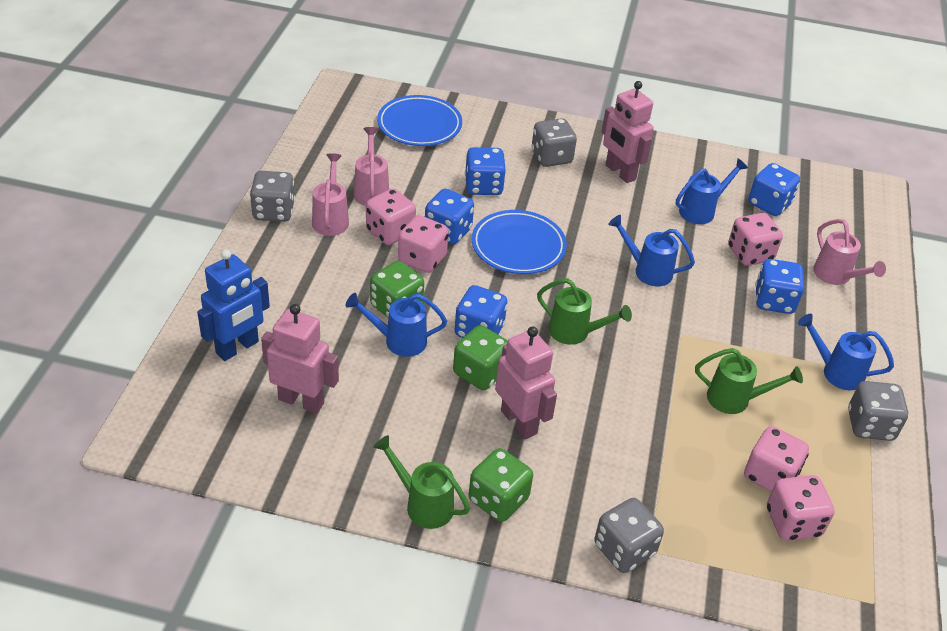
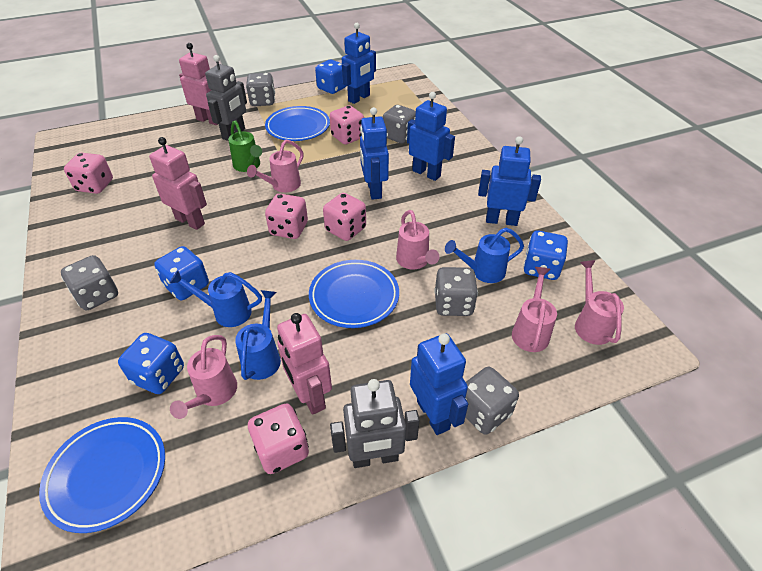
blue dice: [425,189,474,245] [454,285,507,338] [465,147,506,195] [748,163,800,216] [755,259,804,314] = 5 -> [118,333,184,394] [154,246,209,300] [315,60,346,94] [523,231,568,280] = 4
blue plate: [377,95,462,146] [472,210,567,274] = 2 -> [39,417,165,533] [265,106,330,141] [309,260,399,328] = 3
blue robot: [197,249,270,361] = 1 -> [342,23,376,104] [360,107,389,200] [407,92,455,181] [410,333,468,435] [478,136,541,226] = 5
blue watering can: [345,293,447,357] [608,215,695,287] [676,158,748,224] [798,314,894,390] = 4 -> [170,270,262,327] [235,290,281,380] [445,228,524,283] = 3
green dice: [370,261,424,317] [453,325,508,390] [469,448,533,522] = 3 -> none = 0
green watering can: [373,435,470,529] [537,278,632,345] [695,348,803,414] = 3 -> [228,120,262,172] = 1
grey dice: [250,171,295,222] [532,118,577,167] [594,498,664,573] [848,381,908,441] = 4 -> [61,255,118,310] [246,73,275,106] [383,105,416,144] [434,267,478,316] [465,367,519,435] = 5
grey robot: none = 0 -> [205,55,247,141] [330,379,420,468] = 2
pink watering can: [312,153,349,236] [354,127,389,206] [813,219,886,285] = 3 -> [170,335,237,419] [247,140,303,193] [396,210,440,269] [512,267,557,352] [575,260,624,345] = 5

